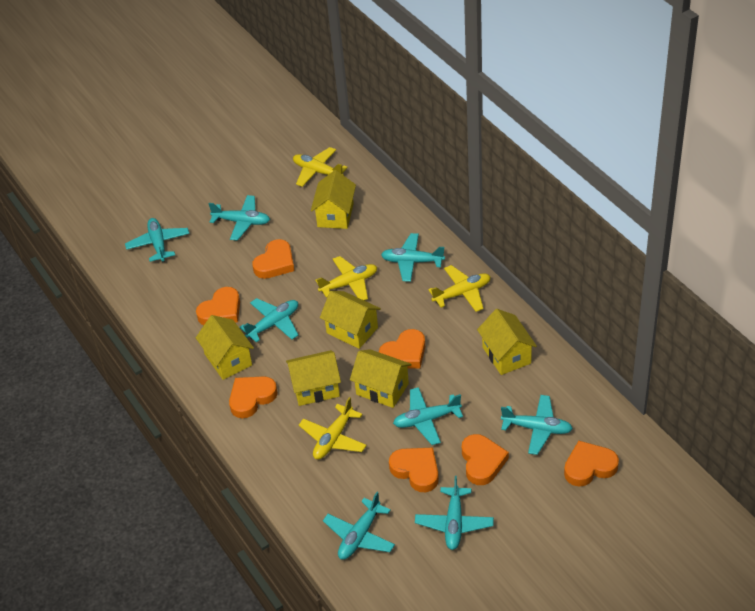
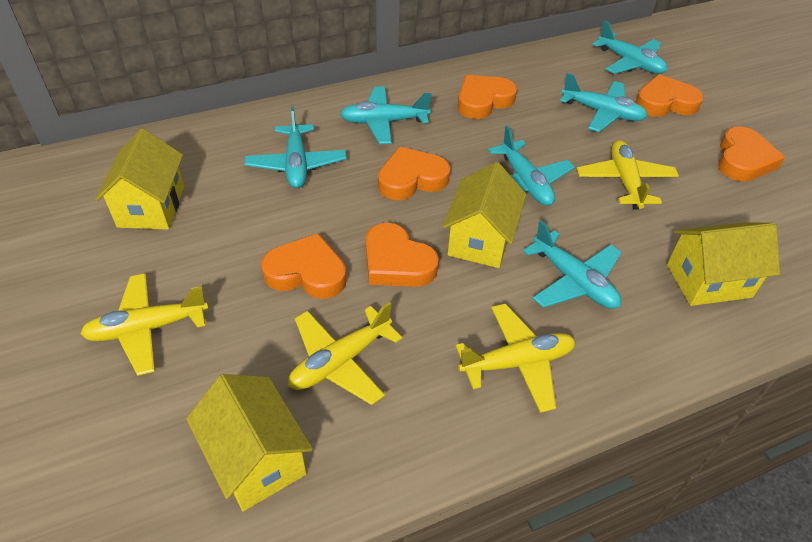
orange heart: [196,287,240,325] [229,376,278,418] [252,239,295,279] [379,329,425,369] [389,447,439,492] [462,434,509,485] [564,441,619,487] = 7 -> [261,233,347,299] [366,223,439,287] [378,147,450,200] [458,75,517,119] [635,74,704,117] [718,126,785,182] = 6
turquoise plane: [125,218,189,262] [208,195,270,241] [240,298,299,342] [323,492,395,560] [381,233,445,282] [393,387,463,445] [415,476,494,550] [501,395,573,455] = 8 -> [245,107,346,188] [340,86,432,144] [488,125,575,206] [523,220,622,309] [560,73,648,132] [593,20,667,74] = 6
yellow house: [196,315,254,380] [286,350,341,406] [311,170,356,229] [320,291,381,349] [350,349,412,408] [477,309,537,375] = 6 -> [95,129,184,230] [186,374,313,511] [443,162,526,268] [667,222,780,306] = 4

